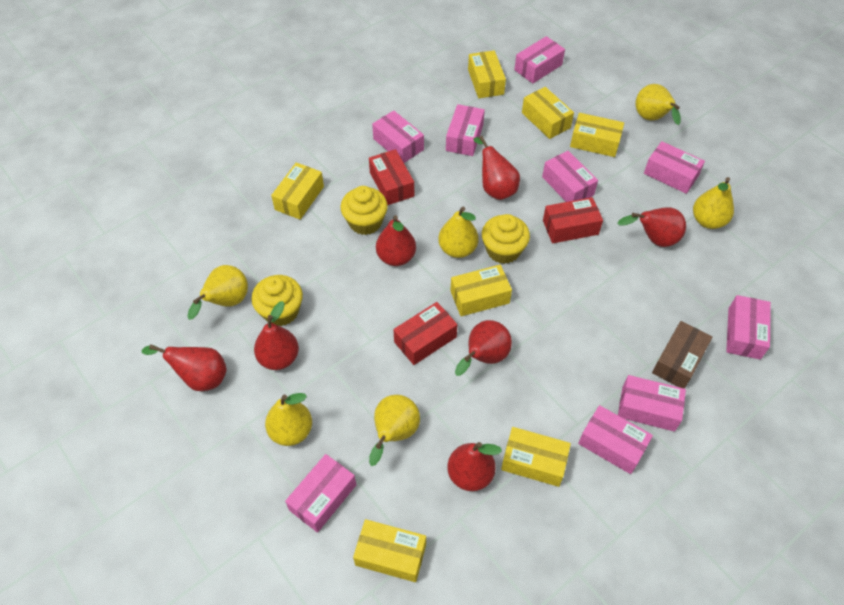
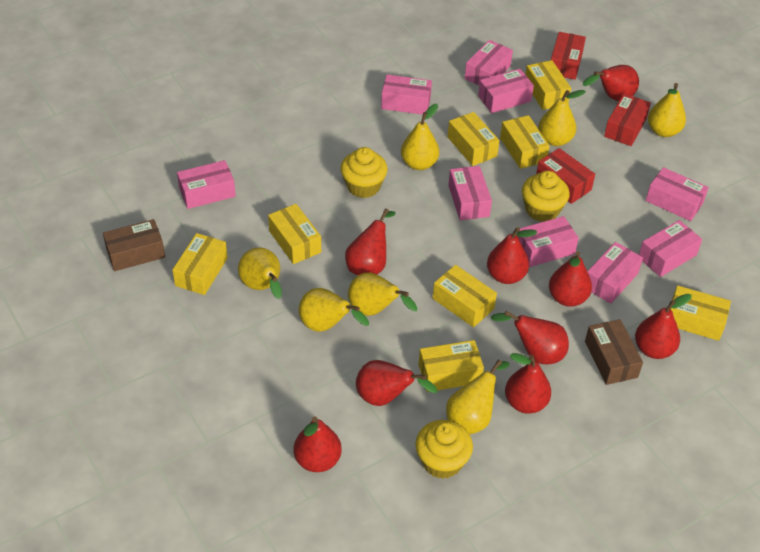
brown box: [652,321,712,389] = 1 -> [103,219,165,271] [585,319,643,385] = 2
red pear: [142,344,227,391] [254,301,299,370] [376,215,416,266] [448,442,502,491] [455,320,512,376] [473,136,520,200] [617,207,686,247] = 7 -> [294,416,342,472] [345,208,396,275] [356,360,437,406] [487,227,537,284] [491,311,569,364] [505,353,551,414] [549,251,592,307] [583,65,639,101] [635,294,692,359] = 9
yellow box: [271,162,324,220] [353,519,426,582] [450,265,512,316] [468,50,506,98] [501,427,571,487] [522,87,574,139] [570,113,624,157] = 7 -> [172,233,228,295] [268,204,321,264] [419,340,484,392] [433,265,497,327] [448,112,499,166] [500,115,550,169] [525,60,571,110] [670,285,731,341] = 8
yellow pear: [187,265,248,320] [265,393,312,446] [369,395,420,466] [438,207,479,258] [636,84,681,125] [693,177,734,229] = 6 -> [238,247,282,299] [299,288,369,332] [348,273,417,316] [401,104,439,170] [446,360,510,434] [538,90,586,146] [648,83,686,137] = 7

